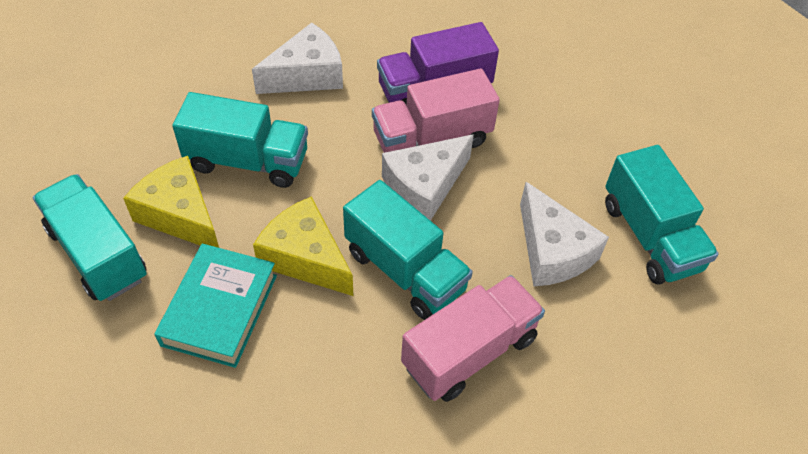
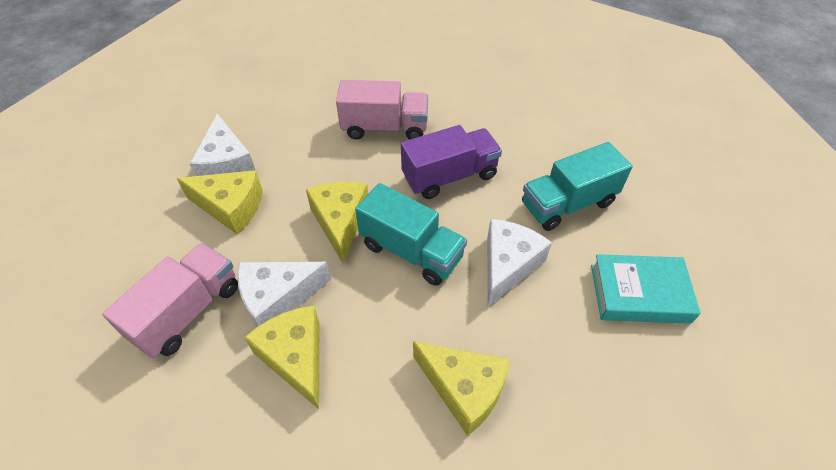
turquoise truck: [33,174,147,301] [172,92,308,188] [343,180,473,320] [605,145,719,284] = 4 -> [355,183,467,286] [522,142,633,231] = 2
yellow cheese: [123,156,219,248] [253,196,353,296] = 2 -> [177,170,263,234] [244,306,319,409] [306,182,368,263] [413,341,510,436] = 4

